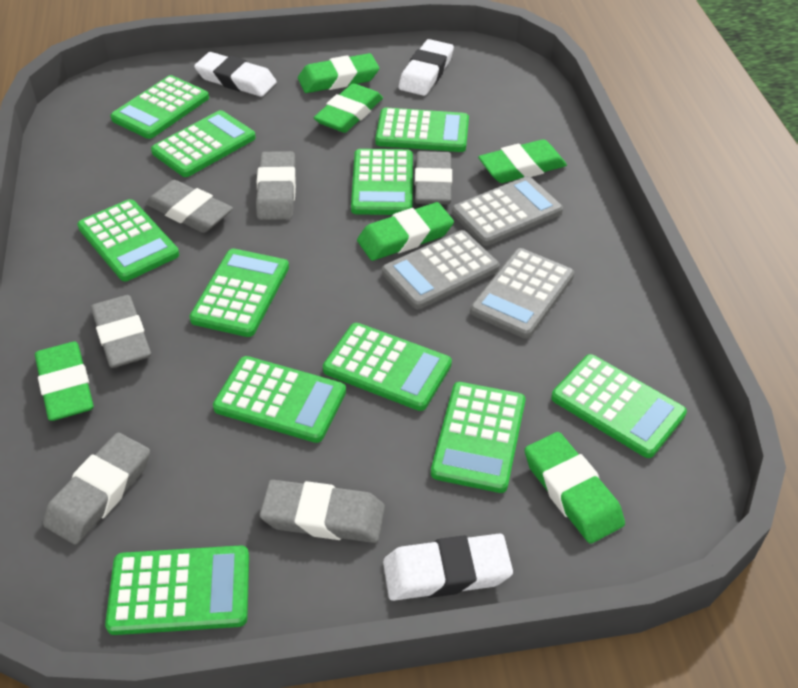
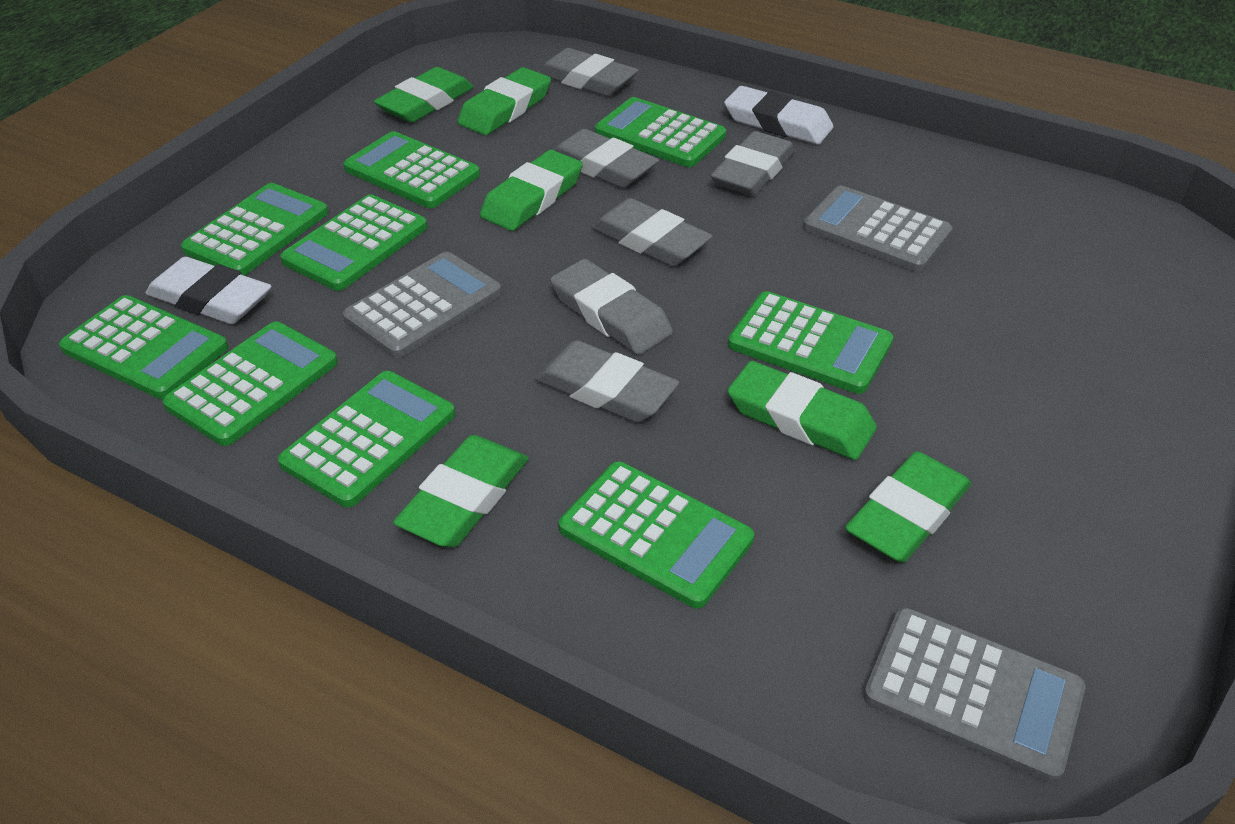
green calculator: [77,199,179,281] [105,545,249,635] [110,75,209,139] [151,110,256,177] [189,248,289,337] [213,356,346,443] [323,323,452,411] [351,149,413,215] [375,108,469,152] [431,382,526,493] [551,354,687,458] = 11 -> [59,295,228,399] [162,321,338,446] [181,183,328,276] [278,371,455,507] [280,194,427,291] [343,131,480,208] [559,461,754,608] [595,97,726,167] [728,291,894,394] = 9
white eraser: [194,52,277,97] [383,534,513,601] [398,39,454,96] = 3 -> [146,257,272,324] [724,86,834,145] = 2

